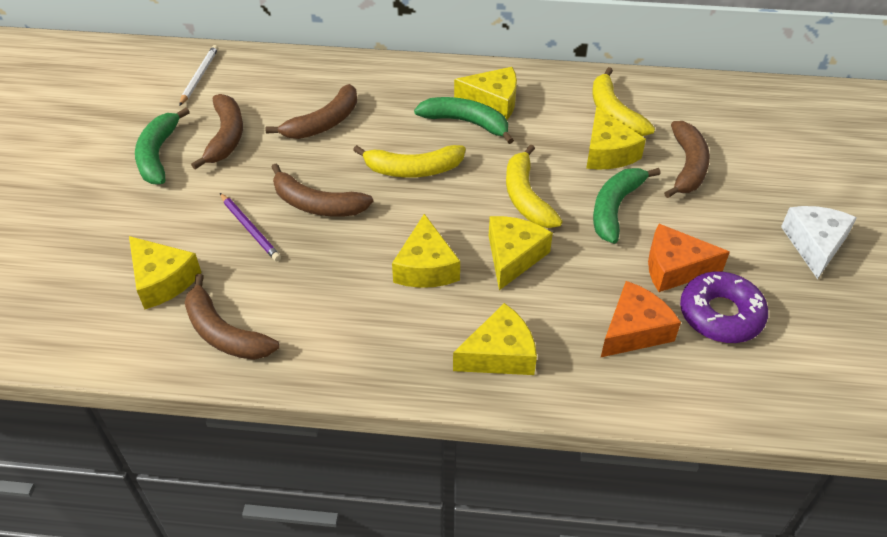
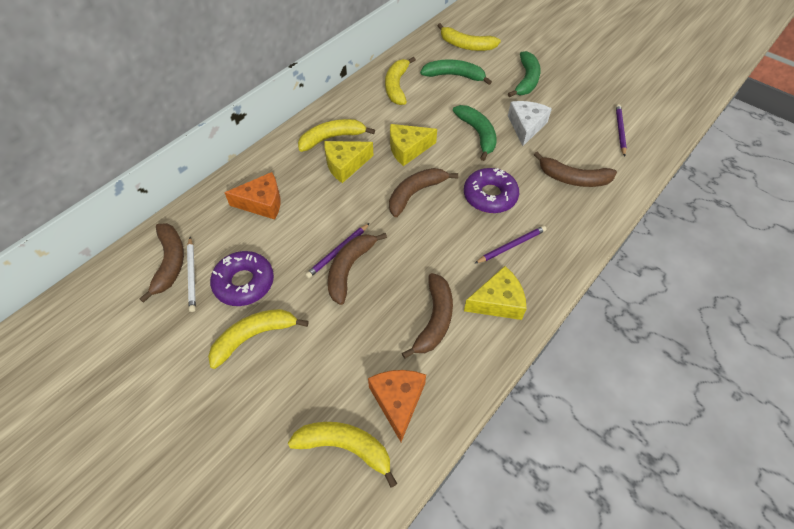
purple donut: [680,271,768,343] = 1 -> [210,251,274,306] [464,168,519,213] = 2
purple pencil: [220,193,281,261] = 1 -> [305,223,370,278] [474,226,547,264] [616,104,627,157] = 3
yellow banana: [353,145,466,178] [506,144,563,228] [593,67,655,136] = 3 -> [208,309,309,369] [288,422,397,488] [298,119,375,152] [385,57,416,105] [437,23,501,51] = 5
yellow cheese: [129,236,202,309] [392,214,460,288] [453,303,537,375] [454,67,517,120] [489,216,553,290] [586,107,646,170] = 6 -> [324,141,374,183] [390,124,437,166] [464,266,527,320] = 3

